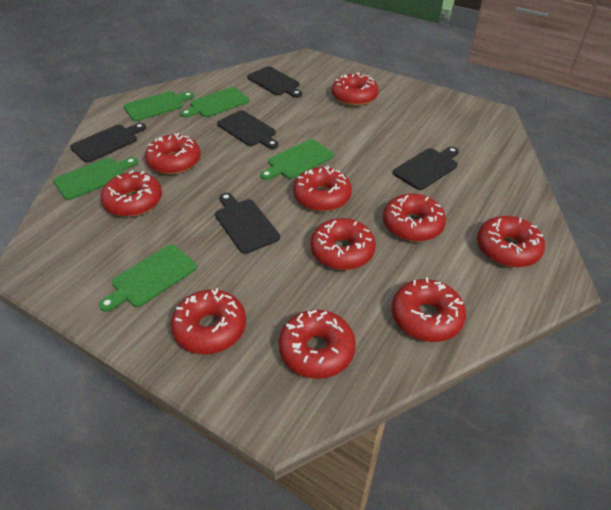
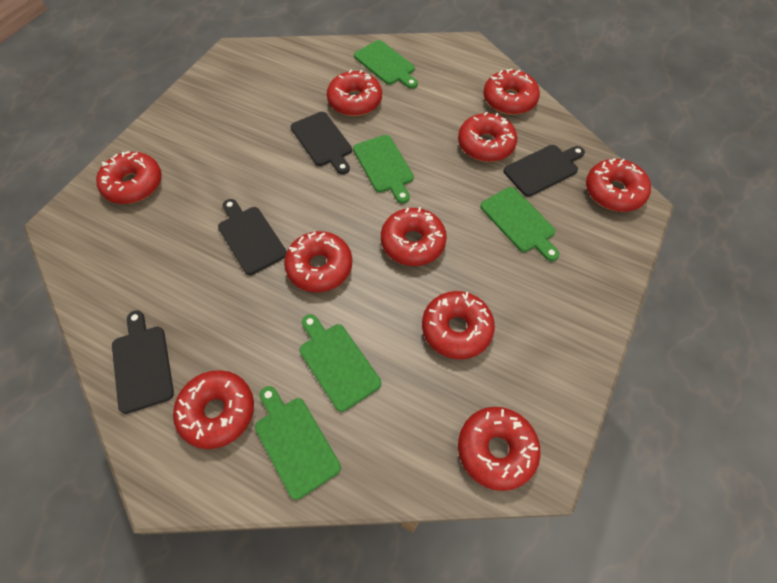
black cutting board: [70,123,146,163] [215,193,280,254] [217,110,279,149] [247,66,302,98] [393,147,459,190] = 5 -> [112,310,174,414] [218,199,287,275] [291,112,352,174] [504,145,585,197] = 4

